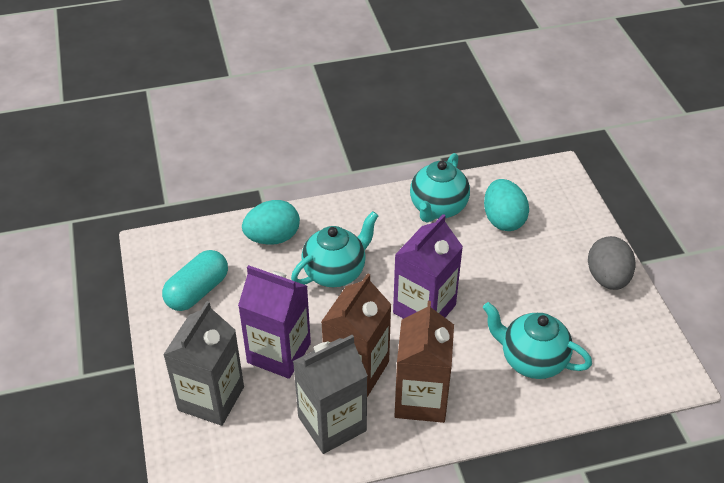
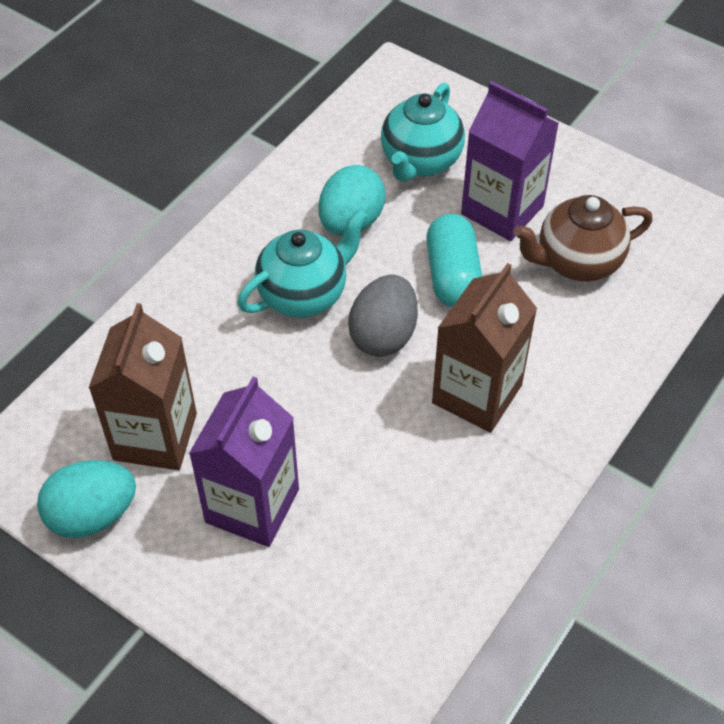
brown teapot: none = 0 -> [514,195,653,282] = 1
grey carton: [163,301,244,426] [293,335,368,454] = 2 -> none = 0
turquoise teapot: [291,211,379,287] [410,153,470,223] [483,302,592,379] = 3 -> [237,209,368,318] [381,83,465,182] = 2

